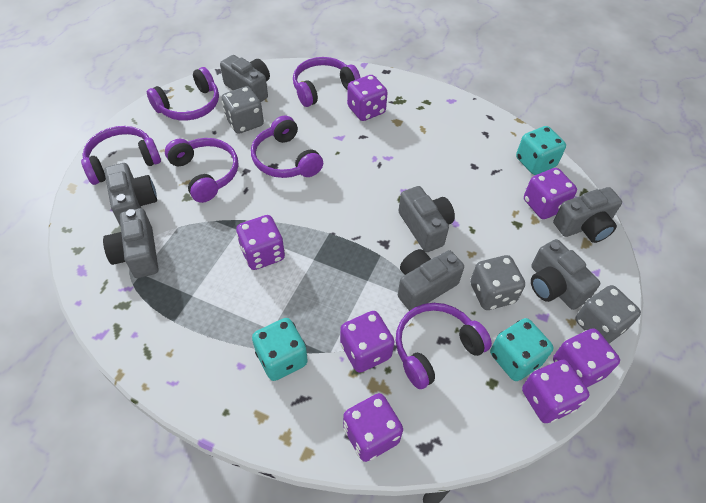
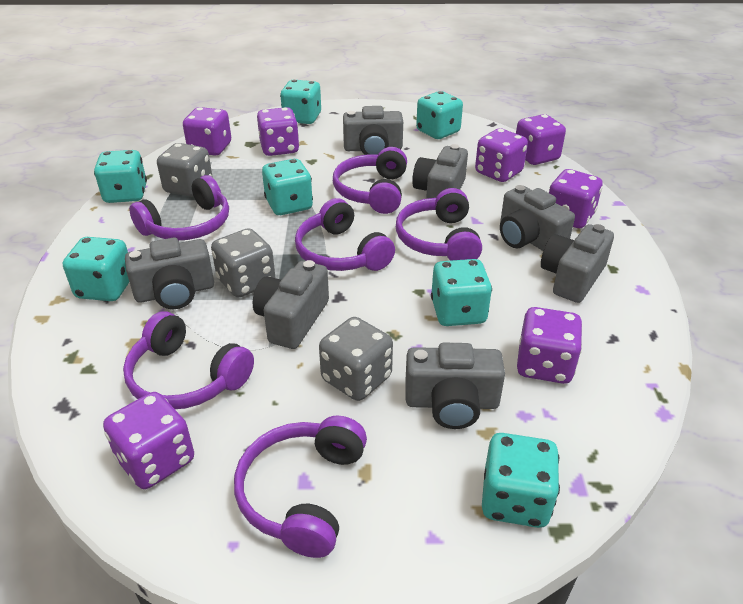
turquoise dice: [252,318,308,381] [490,318,554,381] [516,126,566,175] = 3 -> [63,237,129,301] [94,150,147,203] [262,159,313,215] [280,80,321,124] [416,91,463,139] [431,259,492,326] [482,433,560,528] = 7

